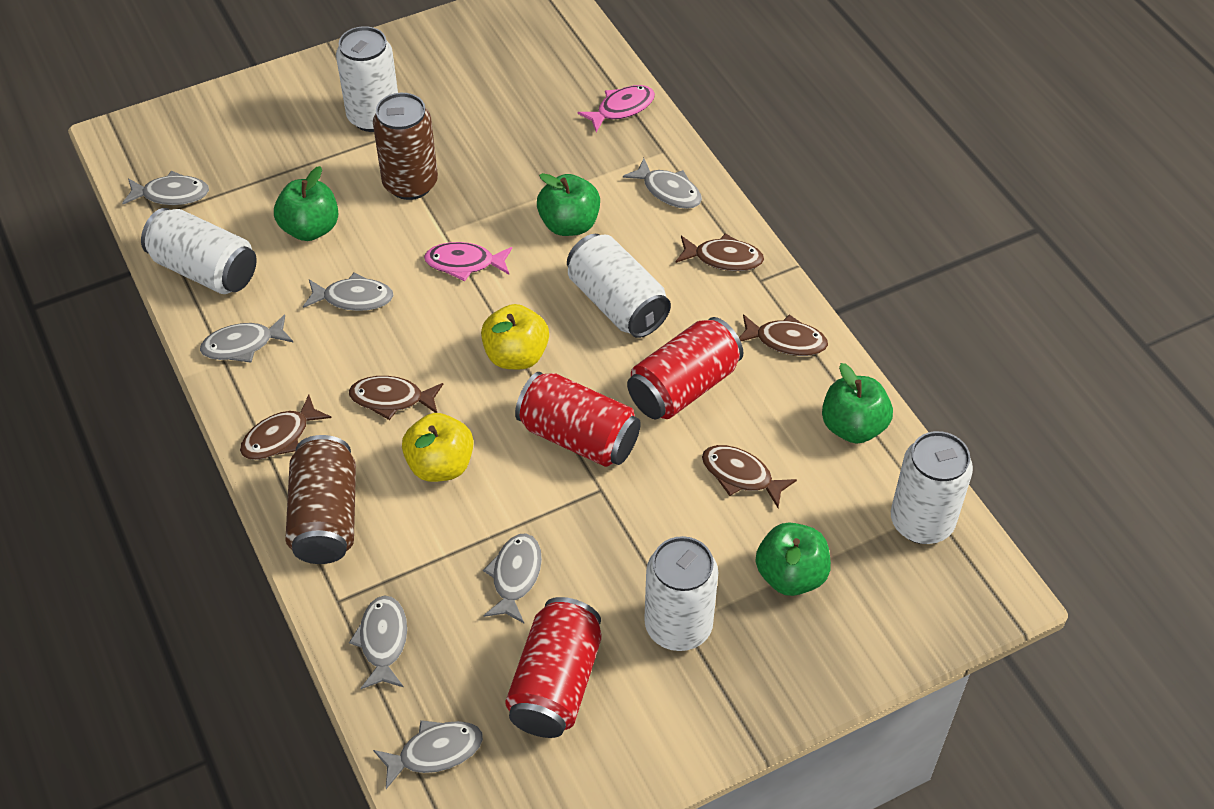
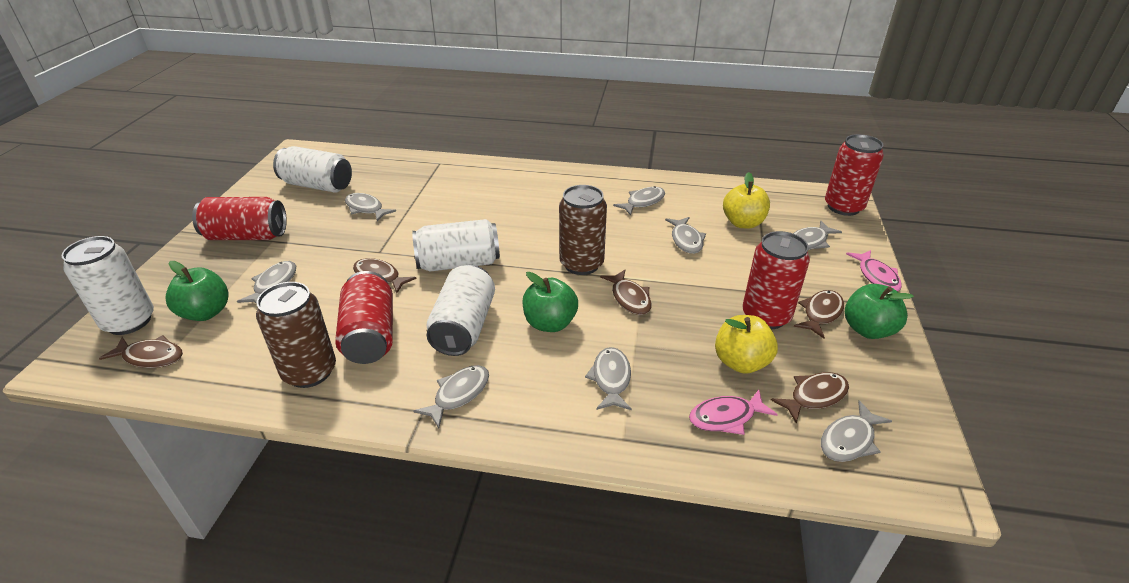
green apple: [274,166,338,241] [537,173,600,236] [756,522,831,596] [822,363,893,444] = 4 -> [165,261,229,321] [522,272,578,332] [845,284,914,339] = 3
grey fish: [122,171,209,205] [200,314,294,363] [303,273,394,311] [349,595,407,689] [373,720,483,789] [483,534,542,623] [623,158,702,209] = 7 -> [237,261,296,304] [345,193,396,221] [413,365,489,428] [585,347,632,410] [613,186,665,216] [665,217,706,254] [793,221,842,250] [821,400,892,462] = 8
red can: [505,597,602,738] [515,372,641,467] [627,317,744,419] = 3 -> [192,197,287,240] [335,271,393,364] [742,231,810,329] [825,134,884,216] = 4
white can: [141,208,257,294] [336,26,398,132] [567,234,671,338] [644,536,719,651] [891,431,973,544] = 5 -> [61,236,154,335] [273,146,352,193] [412,219,500,271] [426,265,495,356] = 4

